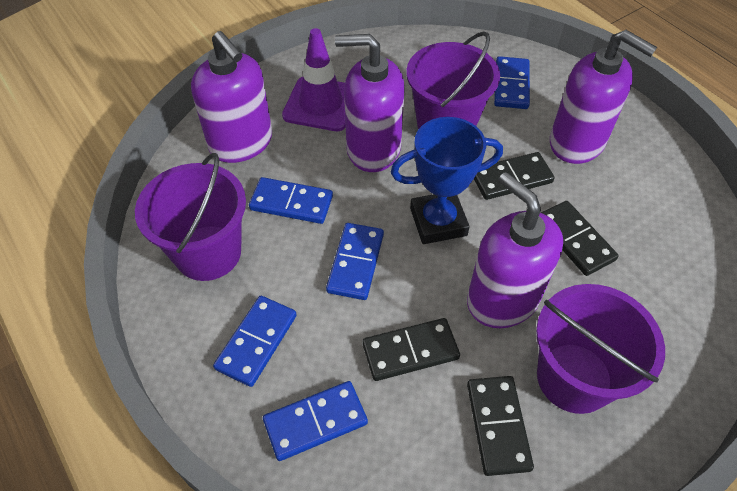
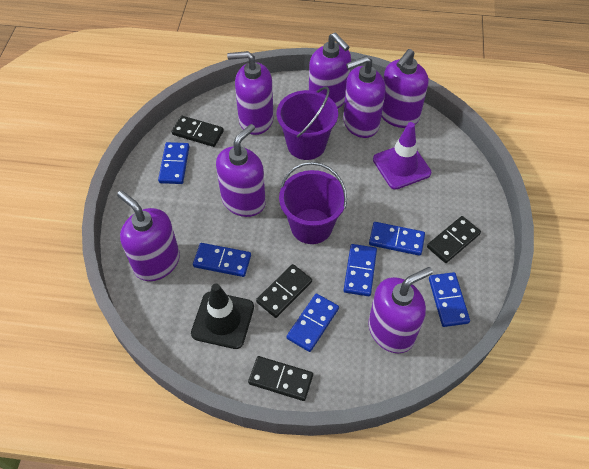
black traffic cone: none = 0 -> [191,284,254,349] = 1
blue domino: [213,296,297,387] [249,177,333,224] [263,381,368,461] [326,223,384,300] [494,56,530,109] = 5 -> [158,142,189,184] [193,243,251,277] [287,293,339,352] [343,244,377,296] [369,222,425,256] [429,272,470,327] = 6
blue trophy: [391,117,503,244] = 1 -> none = 0
purple bucket: [135,153,246,281] [406,31,500,130] [536,284,665,414] = 3 -> [277,87,338,160] [279,162,347,244] = 2
purple soap dispenser: [191,31,272,163] [335,34,405,172] [467,172,563,328] [550,30,657,164] = 4 -> [117,190,180,281] [216,124,266,217] [227,51,274,135] [309,32,351,109] [343,56,386,138] [368,267,433,353] [381,49,429,128] = 7

